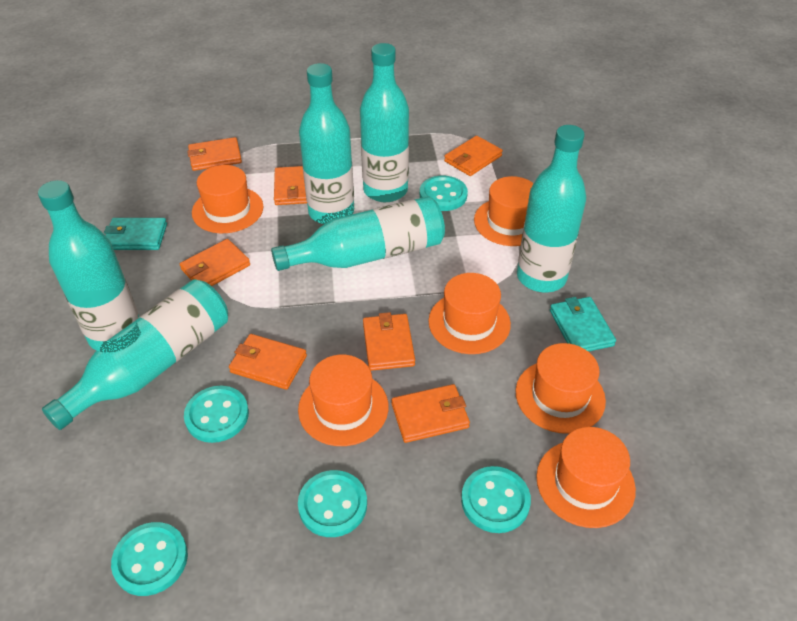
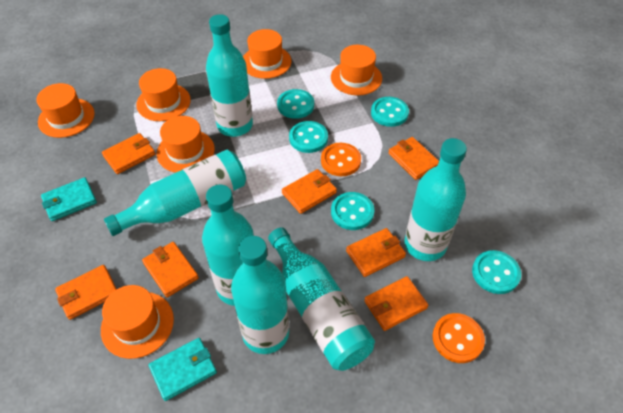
orange button: none = 0 -> [321,143,361,176] [433,313,485,363] = 2

